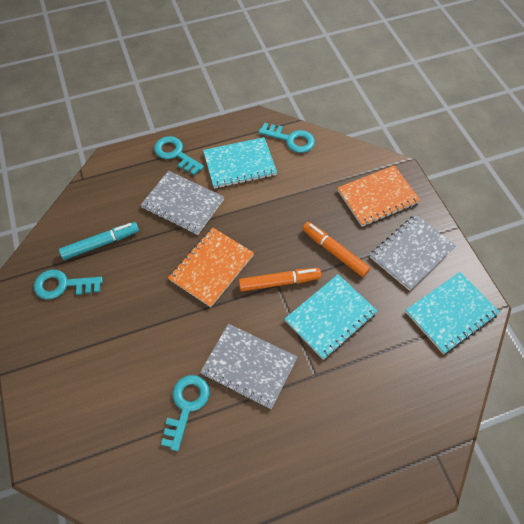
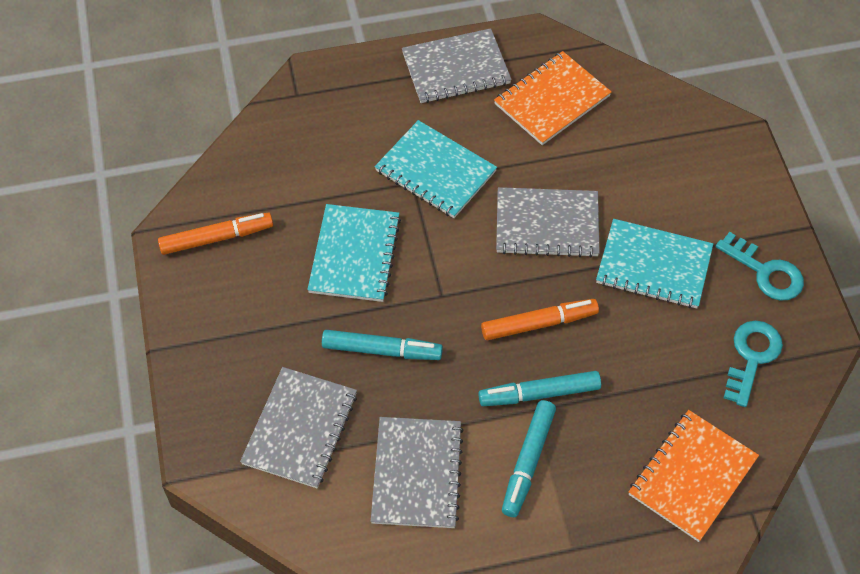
grey notebook: [141,171,224,235] [200,324,298,409] [370,214,456,291] = 3 -> [240,367,357,488] [371,417,464,528] [402,28,512,103] [496,187,599,258] = 4
turquoise key: [34,269,103,299] [154,136,204,175] [161,375,210,451] [258,123,315,153] = 4 -> [716,232,804,300] [724,321,783,407] = 2
turquoise marker: [59,222,139,260] = 1 -> [322,330,443,360] [478,371,601,406] [502,400,556,517] = 3

